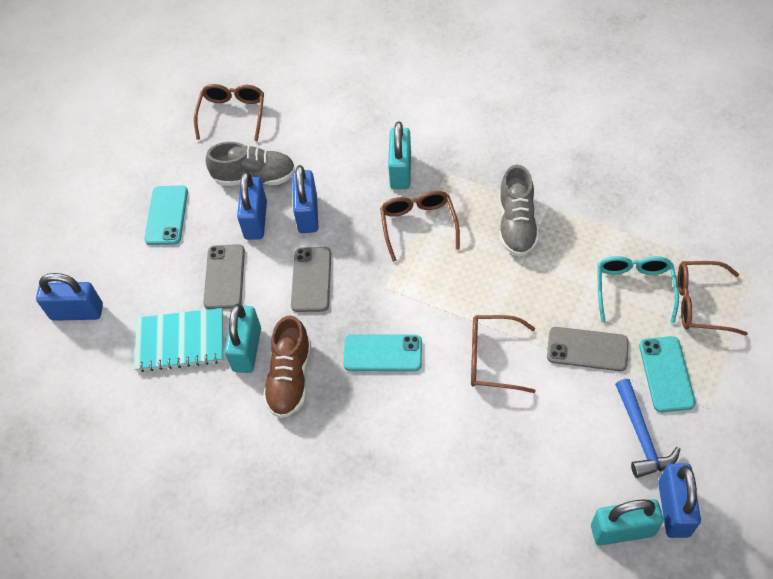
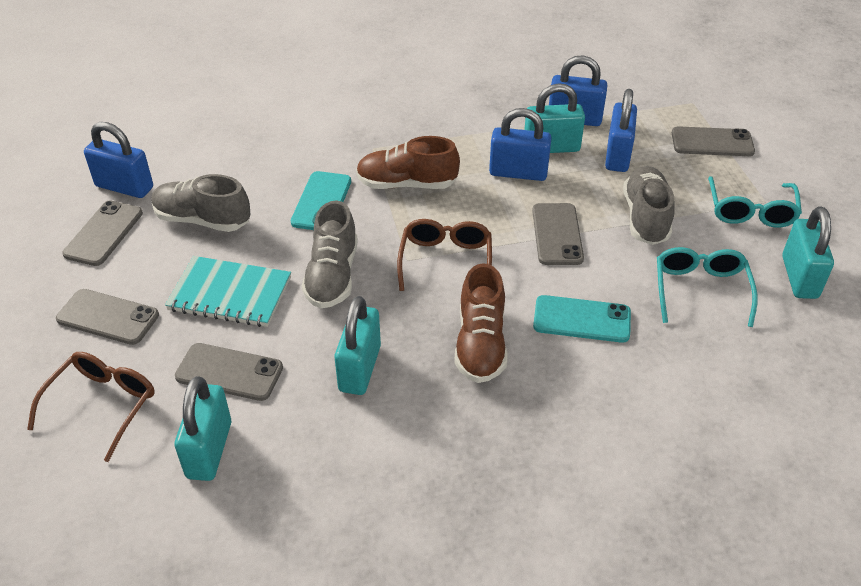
blue hammer: [615,379,681,478] = 1 -> none = 0
brown glasses: [194,84,264,141] [380,191,460,262] [471,315,536,393] [678,261,748,336] = 4 -> [27,352,155,462] [397,219,492,291] = 2
brown shoe: [263,315,311,418] = 1 -> [356,136,460,189] [454,263,508,383] = 2
grey phone: [203,244,245,309] [291,247,331,312] [547,327,629,371] = 3 -> [56,289,159,345] [62,200,143,266] [175,343,283,401] [532,203,584,265] [672,126,755,156] = 5
grey shoe: [206,142,296,186] [499,165,539,257] = 2 -> [151,174,251,232] [302,200,358,308] [623,166,675,245] = 3
turquoise glasses: [597,256,679,323] = 1 -> [657,247,758,327] [708,176,802,228] = 2
turquoise padlock: [225,304,261,373] [388,121,411,189] [591,499,664,546] = 3 -> [175,376,231,481] [334,296,381,395] [524,83,585,153] [782,207,834,299] = 4
turquoise phone: [144,186,188,245] [343,334,422,371] [639,336,696,412] = 3 -> [291,171,351,230] [533,295,631,343] = 2

